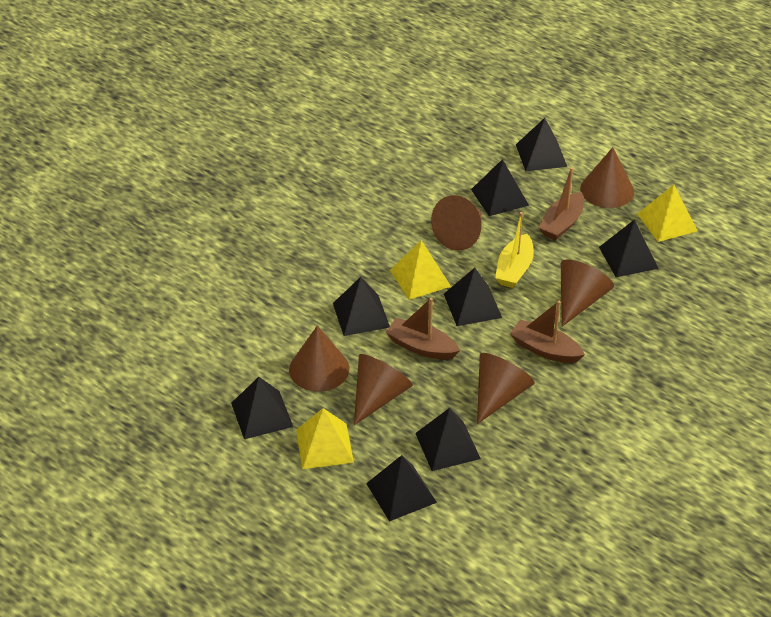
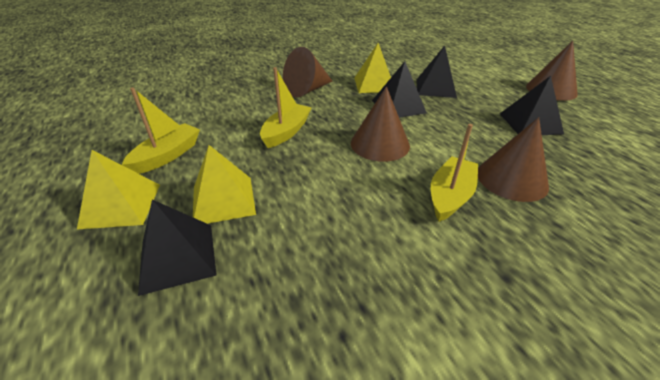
black pyramid: [231,377,293,439] [333,277,390,336] [366,455,437,521] [415,408,481,471] [444,268,502,326] [471,159,529,216] [516,118,567,171] [599,220,659,277] = 8 -> [138,200,217,296] [372,61,427,118] [417,45,457,98] [500,76,564,135] = 4
brown boat: [386,298,460,360] [510,301,585,363] [538,167,584,241] = 3 -> none = 0
brown cone: [289,325,349,392] [354,354,413,425] [431,195,482,251] [477,353,535,424] [561,260,614,327] [580,147,634,208] = 6 -> [283,47,332,97] [351,86,410,162] [478,117,549,202] [526,41,578,101] = 4
yellow boat: [495,212,534,288] = 1 -> [122,87,200,174] [260,67,312,148] [431,124,478,222] = 3

